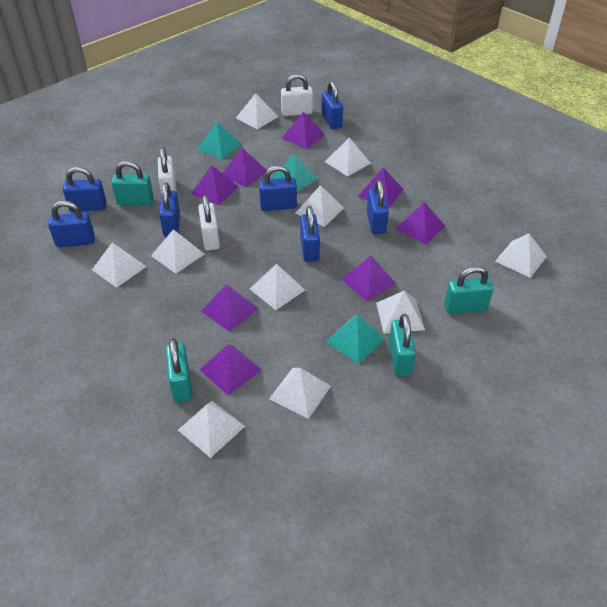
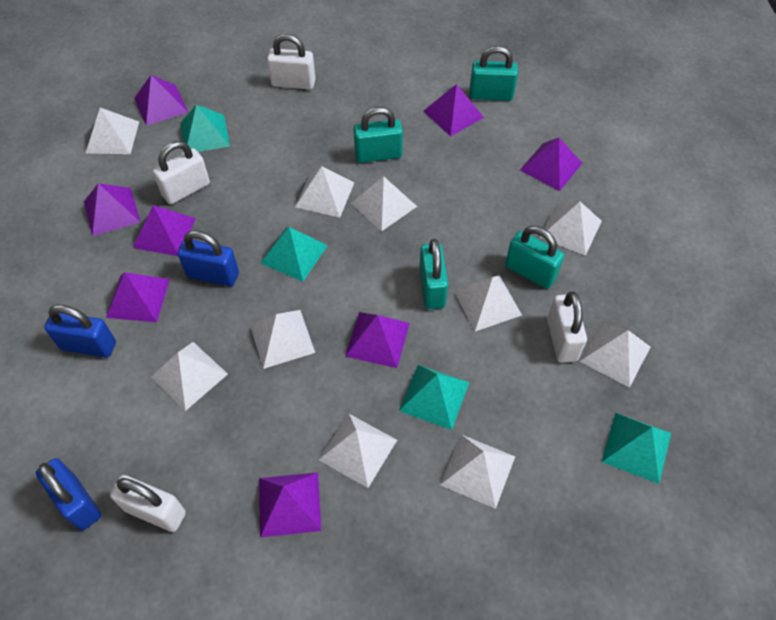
blue padlock: [48,201,95,247] [63,167,107,212] [159,182,180,237] [259,165,297,211] [300,206,320,262] [322,81,343,129] [367,180,389,234] = 7 -> [36,458,101,530] [44,305,116,358] [178,231,239,286] = 3
turquoise pyramid: [197,122,241,159] [271,154,318,192] [325,315,385,364] = 3 -> [180,104,230,152] [260,227,328,282] [399,365,470,430] [602,413,671,484] = 4
white padlock: [158,148,177,194] [198,195,220,250] [281,74,313,116] = 3 -> [110,475,186,532] [153,141,210,204] [267,34,315,89] [547,292,587,363] = 4

